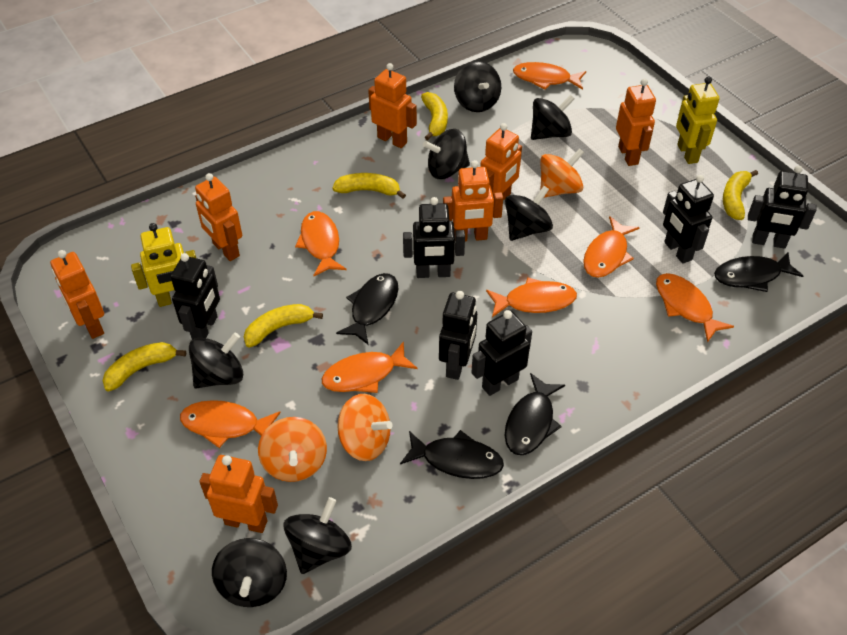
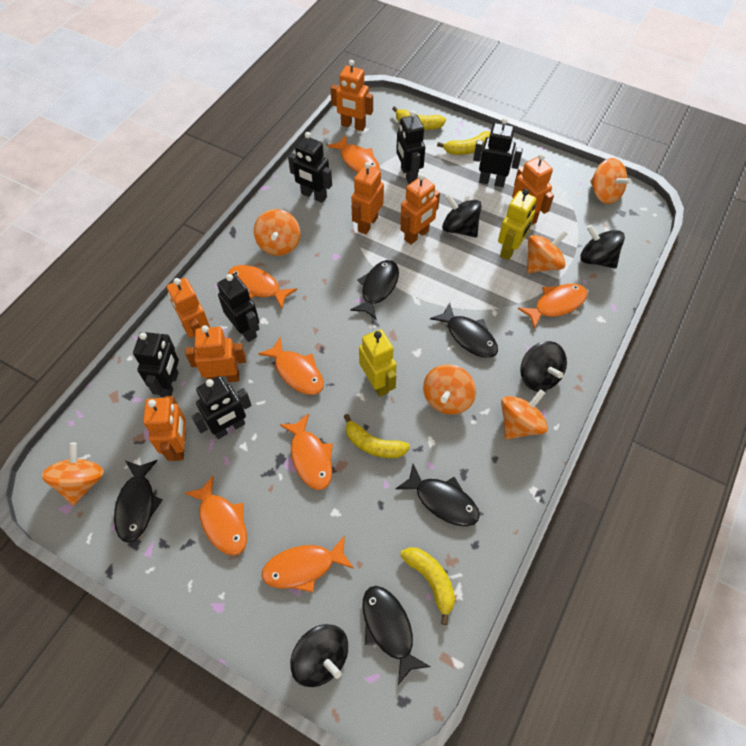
black fish: [336,273,398,345] [400,430,504,479] [505,373,565,455] [714,252,803,292] = 4 -> [114,460,162,543] [350,260,399,319] [362,586,431,685] [396,464,480,526] [430,302,498,358] = 5
black spinning top: [189,333,243,389] [212,538,287,607] [284,497,352,574] [423,129,470,179] [454,61,501,112] [505,186,553,241] [531,95,575,140] = 7 -> [290,624,348,687] [442,194,482,238] [520,341,567,391] [581,225,625,269] = 4
orange spinning top: [258,417,327,482] [337,394,393,461] [540,148,584,198] = 3 -> [42,442,104,506] [254,209,300,256] [423,364,476,415] [501,389,548,440] [527,230,567,273] [590,158,632,204] = 6
yellow banana: [103,342,186,391] [244,304,323,347] [333,173,406,199] [421,92,448,140] [723,170,758,220] = 5 -> [343,414,410,458] [392,106,446,130] [400,547,455,625] [437,131,490,155] = 4

